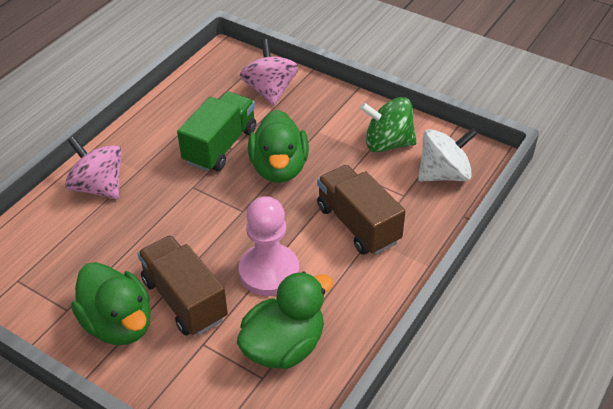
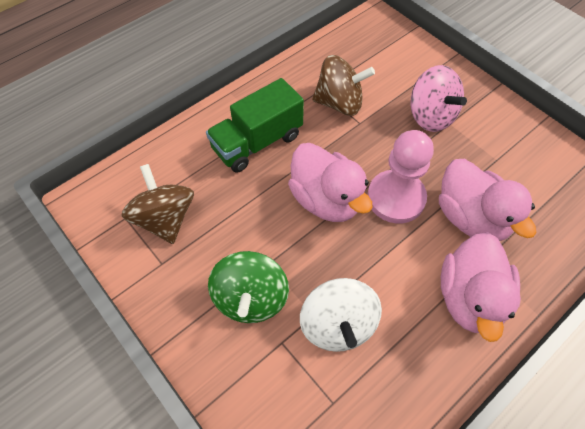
brown spinning top: none = 0 -> [121,164,194,244] [312,55,375,116] = 2
brown truck: [137,235,228,336] [317,165,406,255] = 2 -> none = 0
green duck: [71,262,151,345] [237,271,333,369] [248,110,309,183] = 3 -> none = 0
pink duck: none = 0 -> [288,143,373,222] [439,159,536,241] [441,232,521,342] = 3
pink spinning top: [65,136,122,199] [240,39,299,106] = 2 -> [411,65,467,132] = 1

